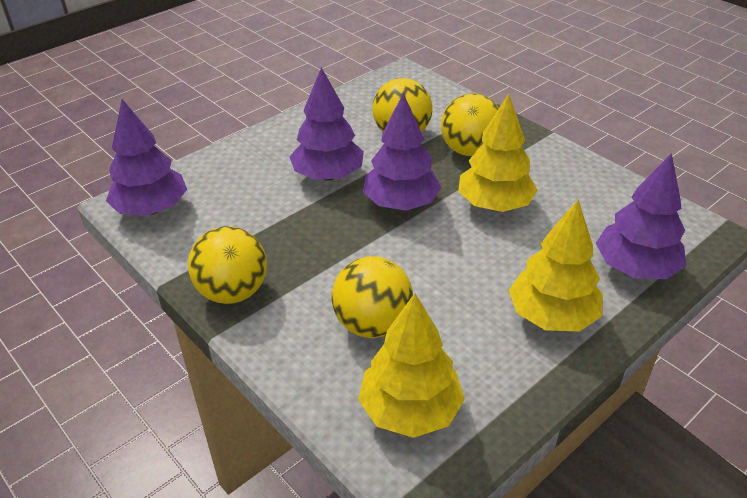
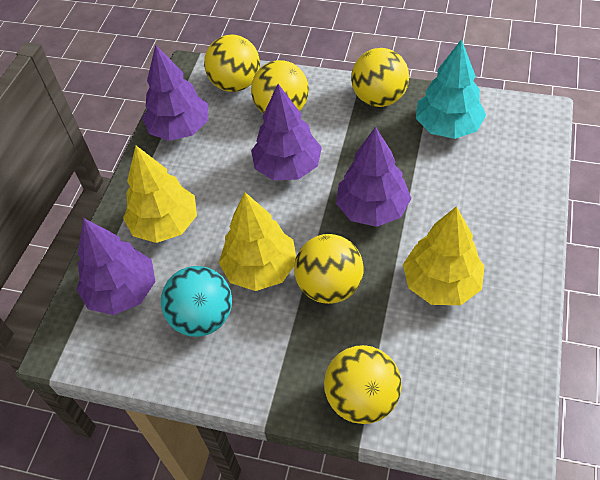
turquoise ball: none = 0 -> [161,266,232,337] = 1
turquoise tree: none = 0 -> [416,39,486,139] = 1
yellow ball: [188,226,267,304] [332,256,413,338] [372,78,432,132] [441,93,499,156] = 4 -> [204,35,260,92] [251,60,309,114] [294,234,364,304] [324,345,402,424] [351,48,409,107] = 5

